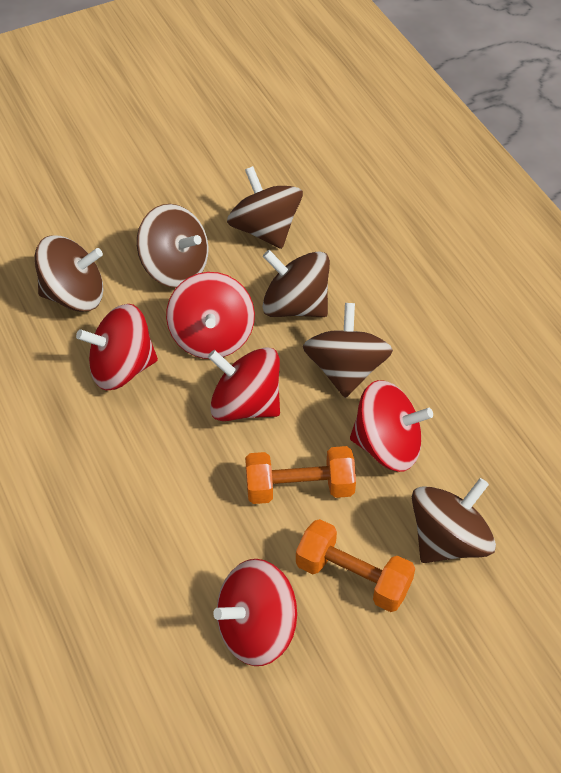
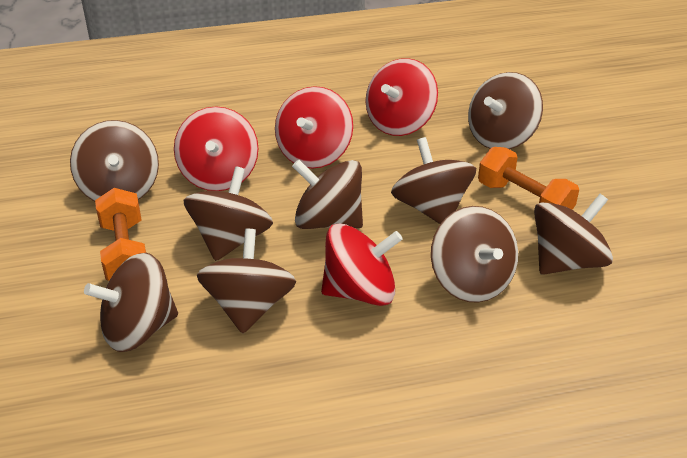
brown spinning top: [35,236,103,312] [137,204,208,288] [227,166,303,249] [262,250,330,317] [303,303,393,398] [412,478,496,563] = 6 -> [70,120,159,201] [84,253,178,352] [184,166,273,261] [197,229,296,334] [292,159,363,229] [391,137,476,224] [431,206,518,302] [468,72,543,150] [534,194,613,275] = 9
red spinning top: [76,304,158,391] [166,272,255,359] [208,348,280,421] [213,559,297,666] [350,380,433,472] = 5 -> [174,106,259,191] [275,86,353,168] [321,223,402,306] [365,58,438,136] = 4

